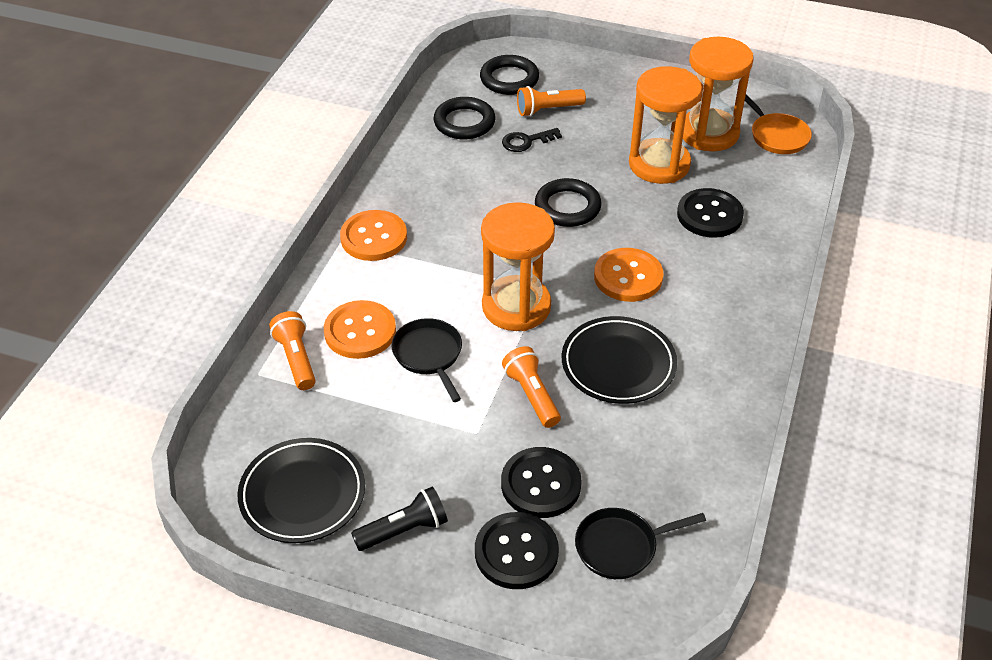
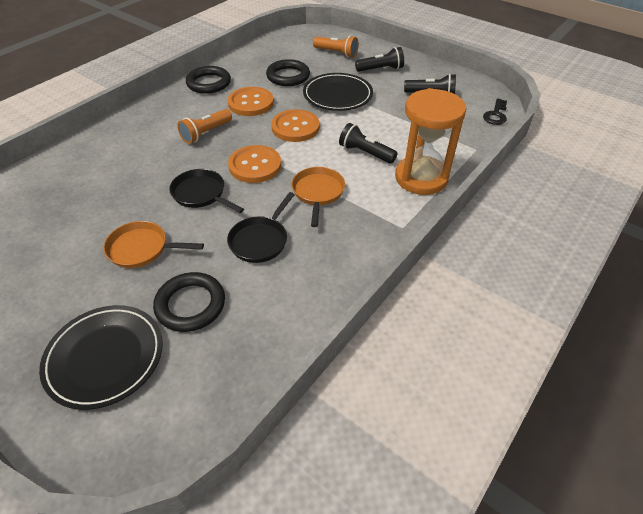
black button: [475,512,559,589] [501,447,582,518] [677,188,744,238] = 3 -> none = 0
black flashlight: [351,486,448,551] = 1 -> [339,123,398,164] [355,47,404,72] [404,74,456,94] = 3
orange flashlight: [269,311,316,390] [502,346,561,428] [517,86,586,117] = 3 -> [177,109,232,144] [313,36,359,58] = 2
orange hourglass: [481,202,555,331] [629,66,702,184] [683,37,753,151] = 3 -> [395,88,466,195] = 1
orange pan: [745,95,812,154] = 1 -> [104,221,204,268] [292,167,345,227] = 2

